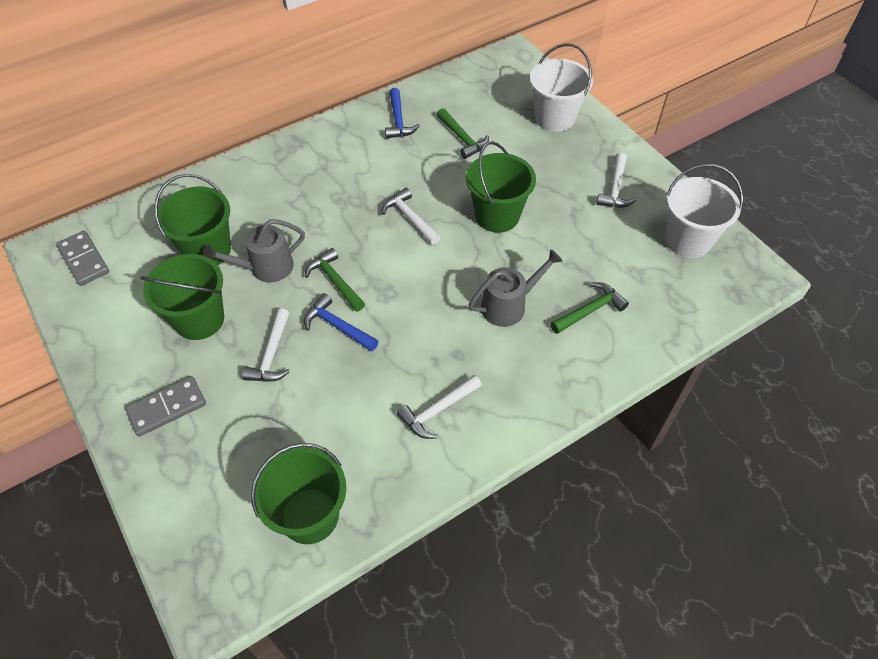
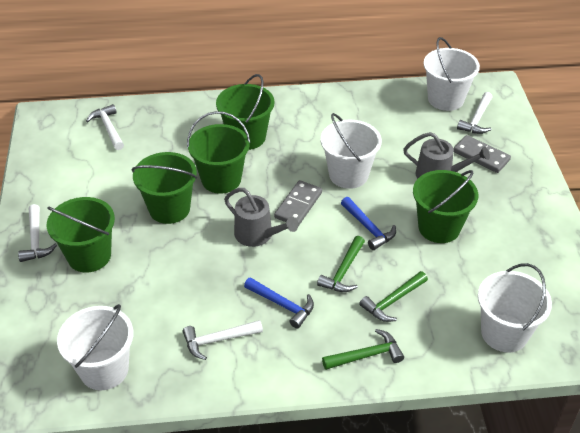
green bucket: [140,254,224,340] [154,174,231,265] [251,443,346,544] [466,141,536,233] = 4 -> [47,197,115,273] [131,152,197,224] [187,111,251,194] [216,74,274,150] [413,170,478,243] = 5
white bucket: [530,43,593,132] [665,164,743,258] = 2 -> [57,304,133,391] [321,113,382,189] [423,37,480,111] [478,263,552,353] = 4

